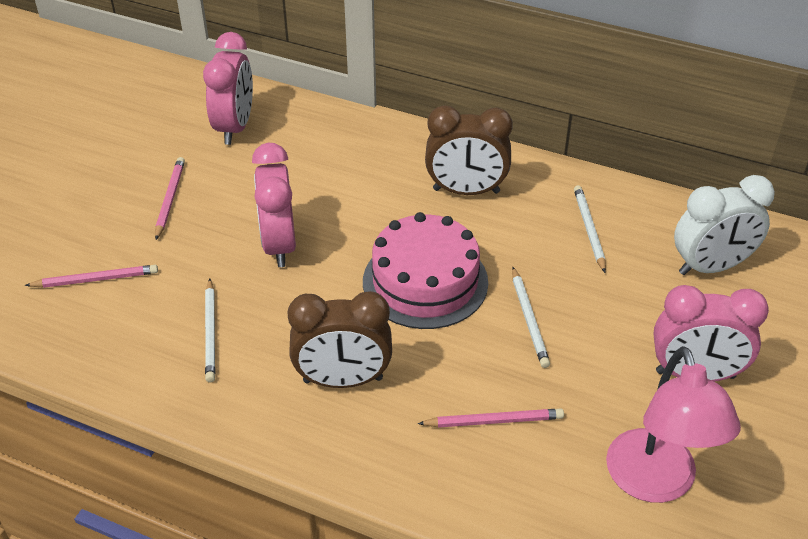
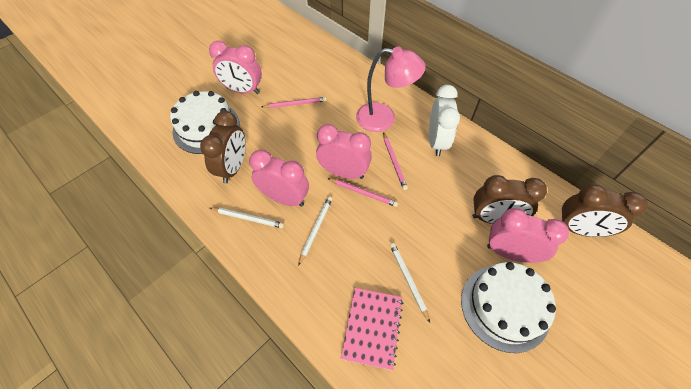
brown clock: [288,291,392,388] [425,105,513,195] = 2 -> [200,111,245,184] [472,175,547,224] [562,184,648,237] = 3
pink cake: [363,212,488,329] = 1 -> none = 0
pink clock: [203,32,253,145] [252,143,296,267] [654,285,769,382] = 3 -> [209,41,262,94] [249,149,309,207] [316,124,372,179] [487,208,569,263] = 4
pink notebook: none = 0 -> [341,288,403,370] = 1
white cake: none = 0 -> [170,91,240,154] [461,262,556,353] = 2

